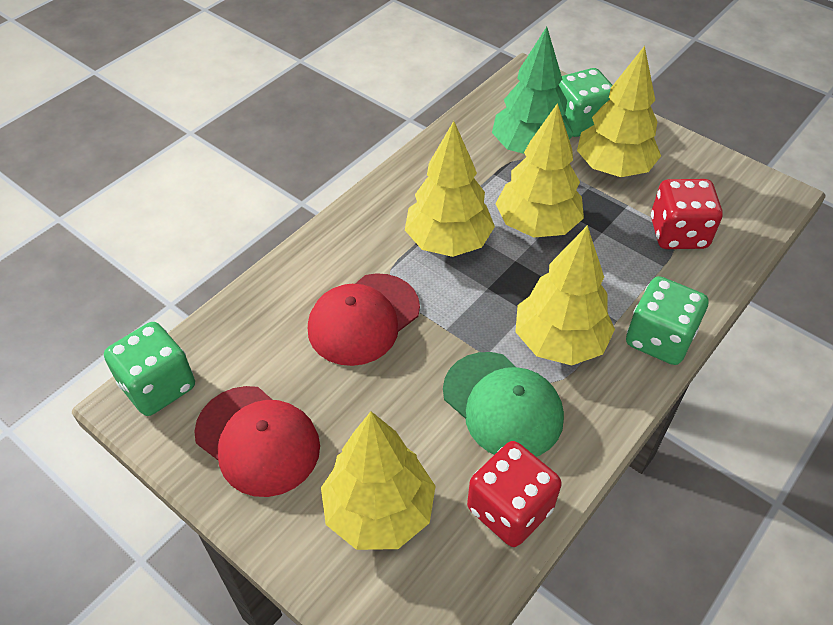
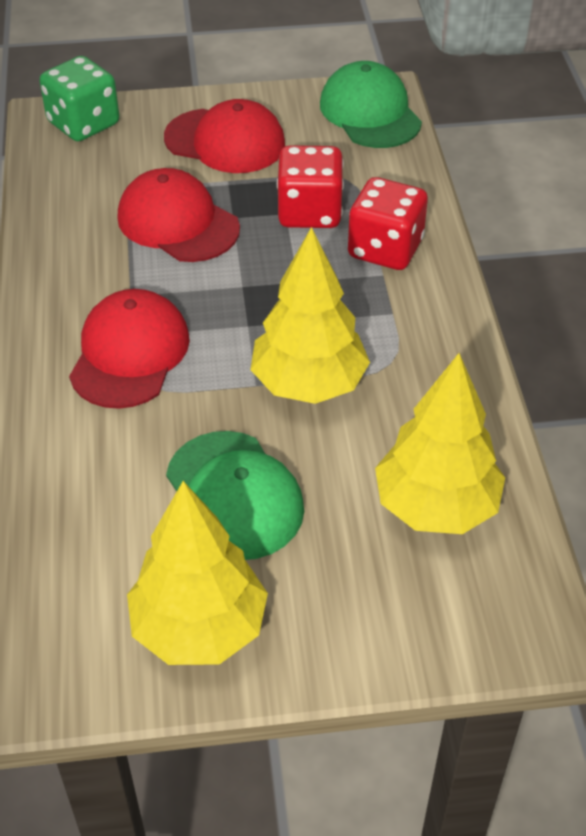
green cap: [443,352,564,457] = 1 -> [166,431,304,560] [320,61,422,148] = 2
green dice: [104,322,195,416] [558,68,613,137] [626,276,709,365] = 3 -> [39,56,119,141] = 1
green tree: [492,27,574,154] = 1 -> none = 0
red cap: [194,386,320,497] [308,273,420,366] = 2 -> [69,289,190,409] [117,168,240,262] [164,99,285,173] = 3
yellow tree: [321,411,435,550] [405,121,495,257] [495,103,584,237] [515,225,615,366] [577,46,661,177] = 5 -> [127,481,268,665] [250,227,370,404] [375,353,505,534] = 3

